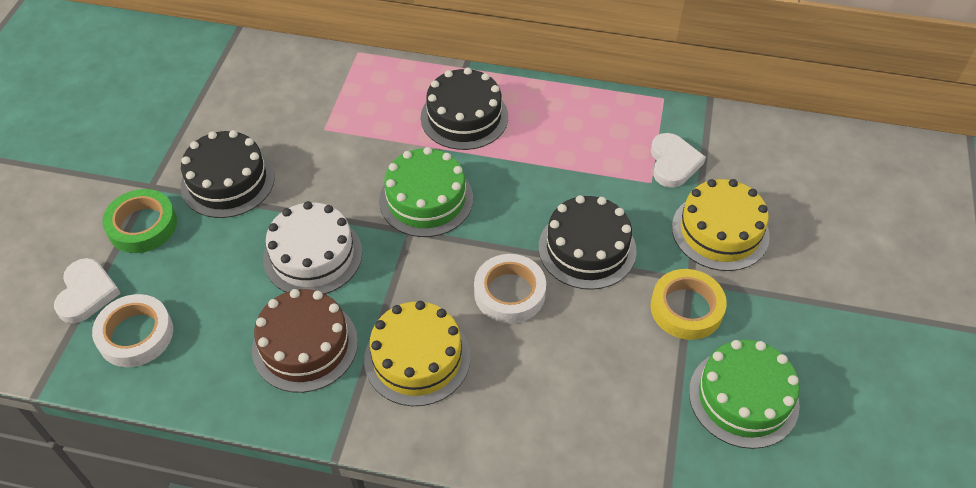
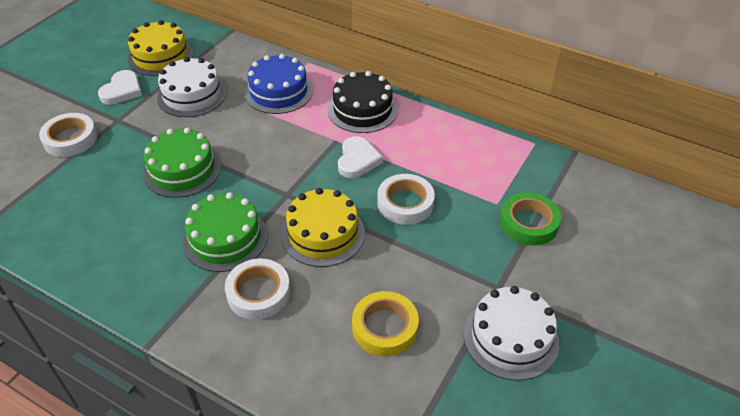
black cake: [181,130,275,218] [421,68,508,150] [539,195,636,290] = 3 -> [328,71,398,133] = 1
blue cake: none = 0 -> [245,54,313,114] = 1
brown cake: [252,289,358,393] = 1 -> none = 0
white cake: [263,201,362,294] = 1 -> [157,57,227,117] [464,286,559,381] = 2
white tape: [92,294,173,367] [474,254,546,323] = 2 -> [39,113,97,157] [225,259,290,320] [377,174,435,225] = 3

